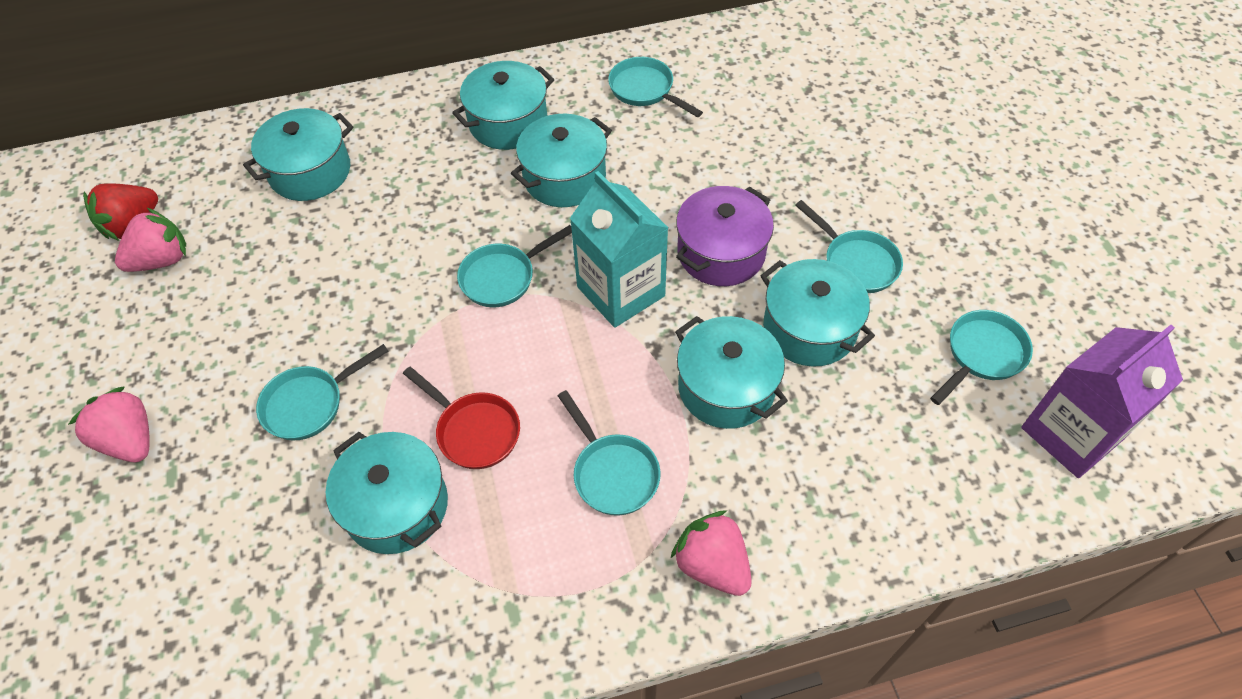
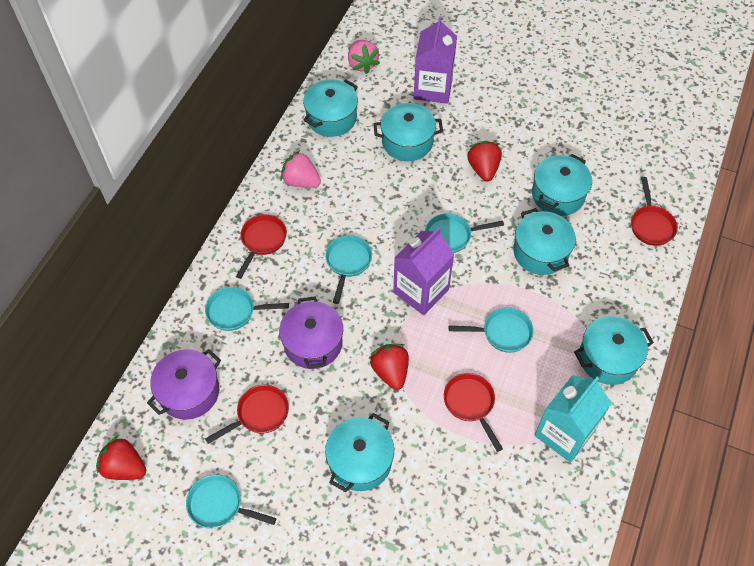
pink strawberry: [68,386,150,462] [115,208,186,272] [671,510,752,596] = 3 -> [280,150,321,188] [348,40,380,74] = 2
purple carton: [1021,325,1183,478] = 1 -> [393,227,455,315] [414,16,457,104] = 2
purple pot: [676,186,774,286] = 1 -> [147,349,221,420] [279,296,343,369] = 2
red pan: [403,367,520,469] = 1 -> [205,385,289,444] [236,214,287,279] [444,373,503,452] [631,177,678,246] = 4
red strawberry: [83,183,158,241] = 1 -> [96,436,146,480] [370,344,409,390] [467,141,502,182] = 3
turquoise pan: [256,344,388,440] [457,225,572,307] [558,390,660,516] [608,57,703,117] [795,200,903,293] [930,310,1033,405] = 6 -> [186,475,276,529] [205,287,289,331] [325,235,372,304] [425,213,504,253] [449,308,534,353] = 5

